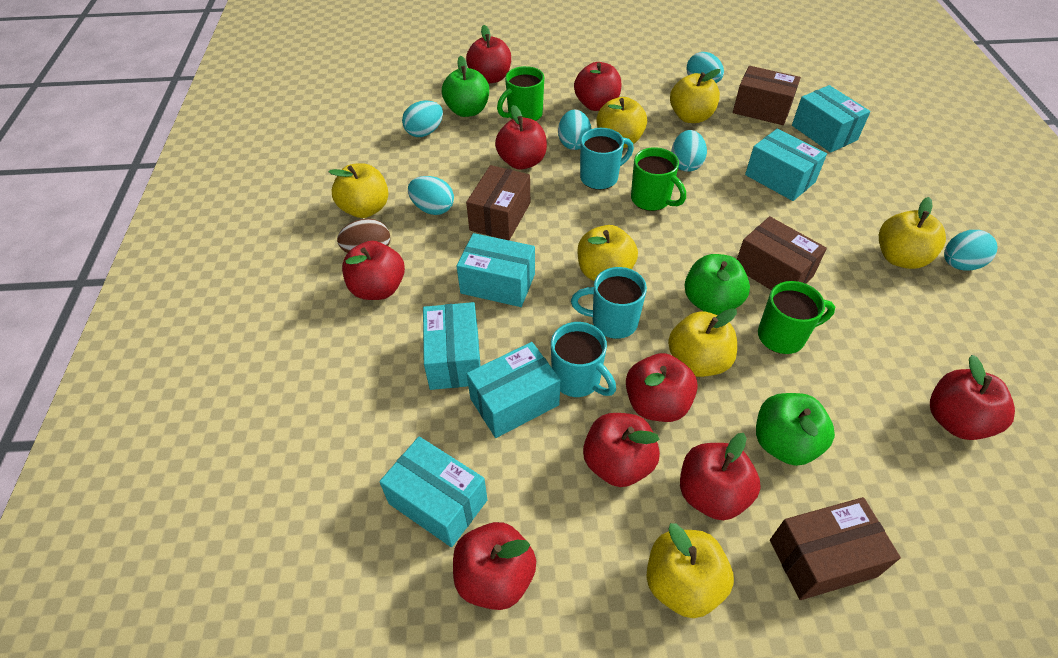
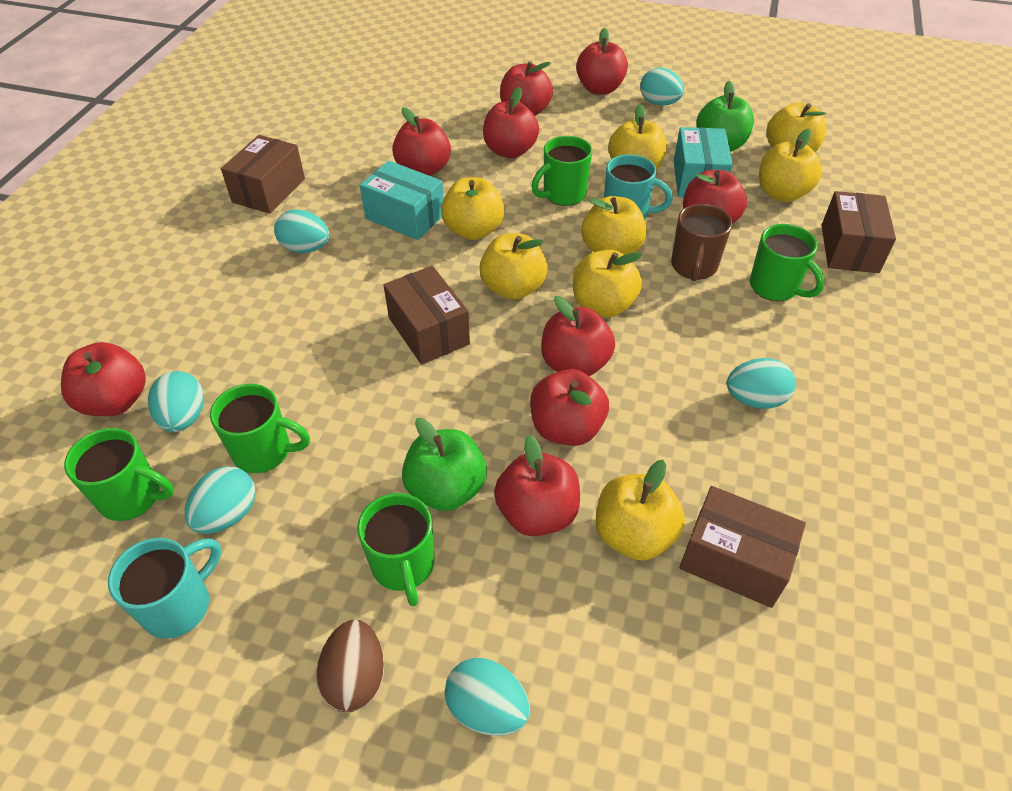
brown mug: none = 0 -> [671,204,732,281] = 1
green apple: [442,56,489,117] [685,254,750,315] [756,393,835,466] = 3 -> [402,418,487,511] [697,81,754,152] = 2
green mug: [497,66,544,121] [631,147,686,211] [758,281,835,354] = 3 -> [64,428,174,521] [210,384,310,473] [357,493,435,606] [532,136,592,206] [750,224,825,301] = 5
turquoise box: [379,436,488,547] [423,302,481,390] [457,233,535,307] [467,342,560,438] [745,128,827,201] [792,85,870,153] = 6 -> [360,161,444,240] [674,127,733,197] = 2
turquoise mug: [551,322,616,397] [571,267,647,339] [580,128,634,190] = 3 -> [108,538,221,639] [604,154,673,219] = 2
yellow apple: [329,163,389,218] [578,225,638,281] [597,97,647,148] [646,523,734,618] [668,308,737,377] [670,69,721,123] [879,197,946,269] = 7 -> [441,177,504,240] [479,233,548,300] [573,250,642,317] [582,196,647,255] [596,460,685,561] [608,104,667,170] [759,129,822,202] [767,102,826,152] = 8

